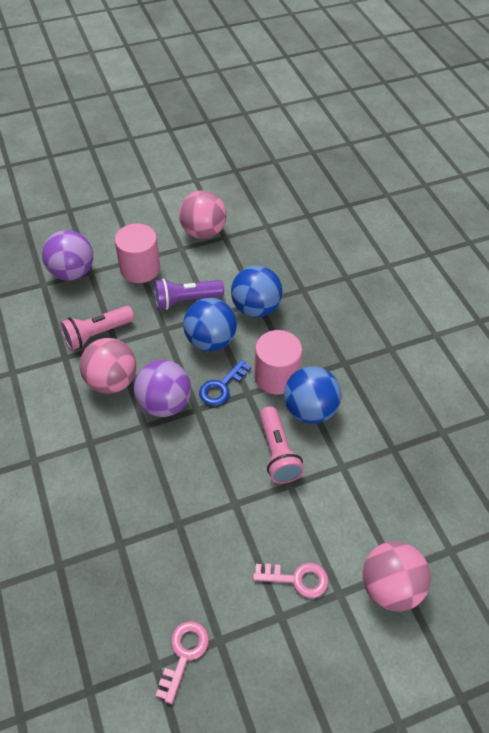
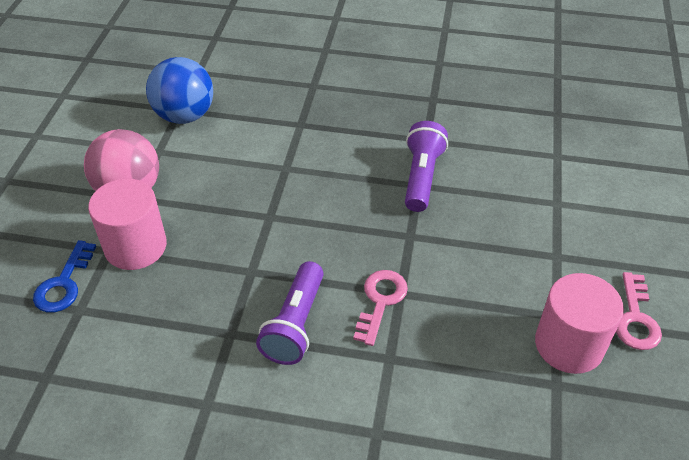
blue ball: [183,298,237,351] [231,266,283,317] [284,366,341,424] = 3 -> [146,57,213,124] = 1
pink ball: [79,338,136,394] [179,190,227,239] [362,541,431,611] = 3 -> [84,129,159,191] = 1
pink flashlight: [60,306,134,350] [260,406,304,484] = 2 -> none = 0
purple ball: [42,230,93,281] [134,360,191,417] = 2 -> none = 0
purple flashlight: [154,279,224,310] = 1 -> [256,261,324,365] [405,121,448,212] = 2

